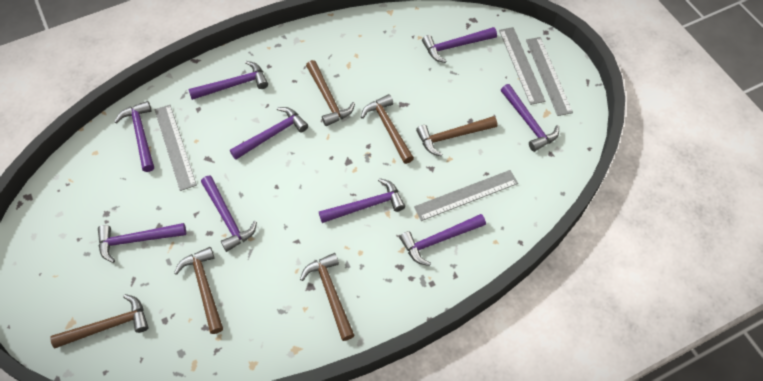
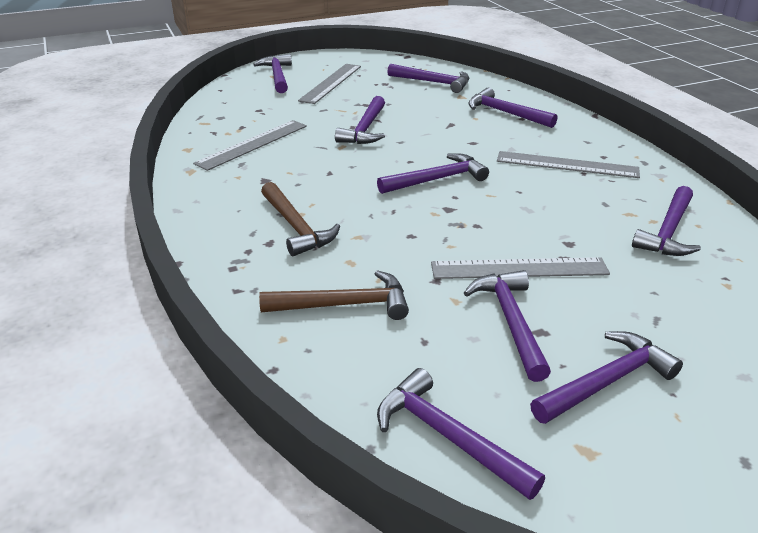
brown hammer: [50,294,149,348] [174,247,223,334] [300,253,355,341] [306,60,355,126] [361,94,414,164] [416,116,497,157] = 6 -> [259,270,409,320] [261,182,340,256] = 2

